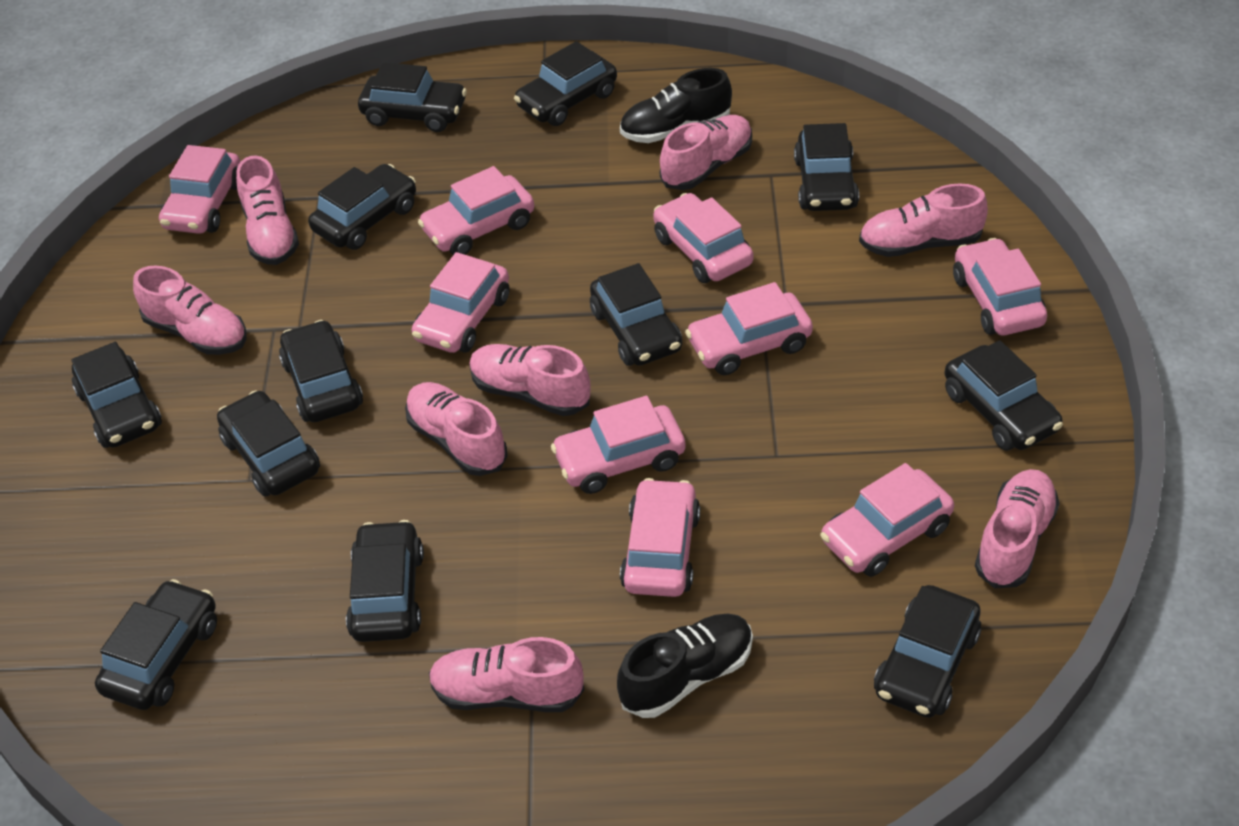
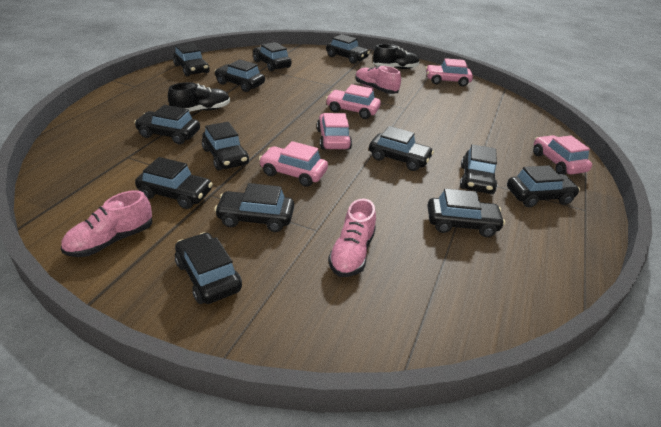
black car: [72,342,162,448] [95,579,217,710] [217,390,320,497] [279,320,363,422] [308,164,416,250] [346,520,424,642] [358,62,467,132] [514,41,617,126] [590,263,682,366] [794,123,859,211] [874,585,981,718] [944,340,1063,451] = 12 -> [134,105,200,144] [135,157,213,209] [173,43,210,77] [175,232,242,304] [202,122,249,171] [214,59,265,92] [214,183,294,232] [253,42,291,72] [326,34,370,64] [369,126,434,171] [427,189,505,237] [460,144,497,194] [507,165,580,208] = 13
pink car: [159,145,241,234] [412,252,510,353] [418,166,534,255] [551,396,686,494] [620,478,700,597] [653,193,754,283] [685,282,813,375] [820,463,954,577] [953,238,1047,335] = 9 -> [259,141,328,187] [317,113,352,150] [326,84,381,119] [426,58,473,87] [533,135,592,175] = 5
pink shoe: [133,266,246,355] [236,155,299,265] [405,382,508,476] [429,637,584,712] [469,344,591,416] [660,115,752,190] [859,183,988,257] [975,469,1060,589] = 8 -> [61,190,152,257] [328,199,376,277] [355,66,401,94] = 3

